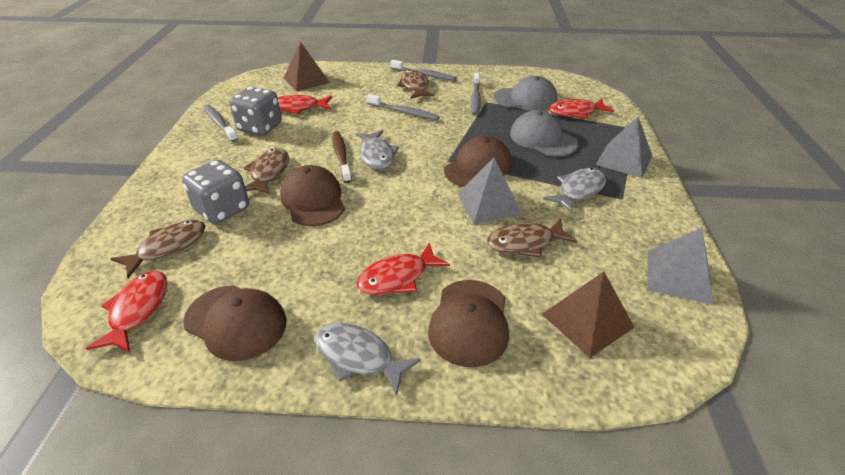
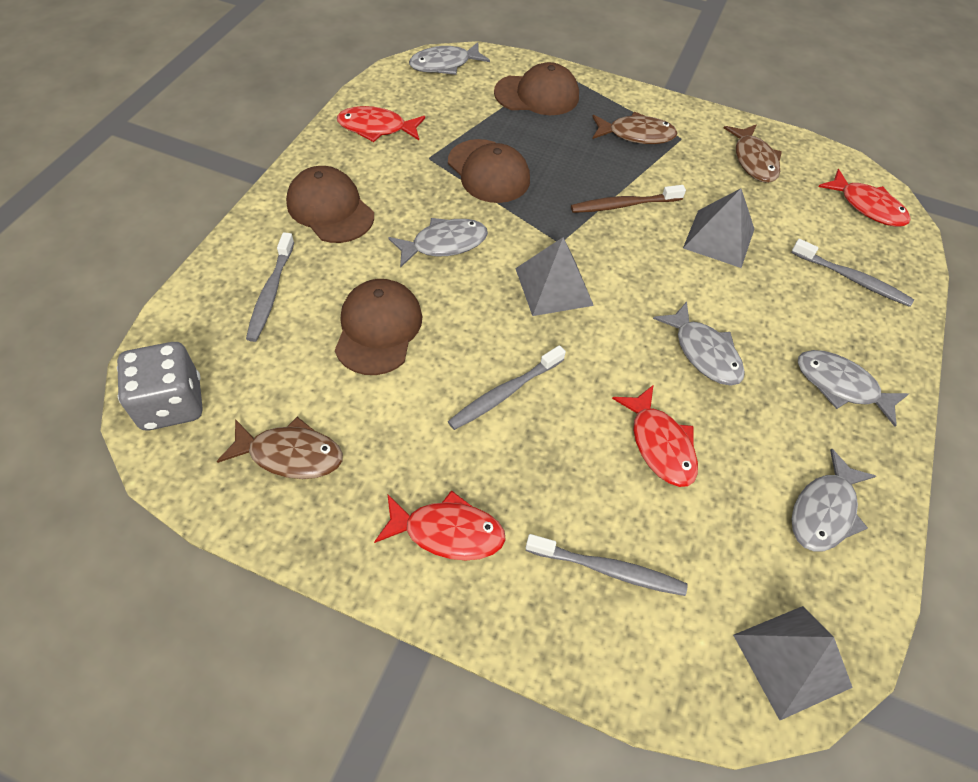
brown fish: [110,220,205,278] [244,148,289,194] [397,70,435,99] [487,219,577,258] = 4 -> [217,417,343,479] [592,112,677,144] [724,124,782,183] = 3
brown pyramid: [284,42,330,92] [542,272,634,358] = 2 -> none = 0
grey cap: [494,76,558,110] [510,110,578,157] = 2 -> none = 0
grey dice: [182,160,249,224] [229,86,282,136] = 2 -> [117,342,202,430] = 1
grey fish: [315,323,421,396] [356,130,399,169] [543,168,606,213] = 3 -> [388,218,488,268] [409,42,490,75] [653,302,745,385] [792,448,876,552] [798,350,909,427] = 5

